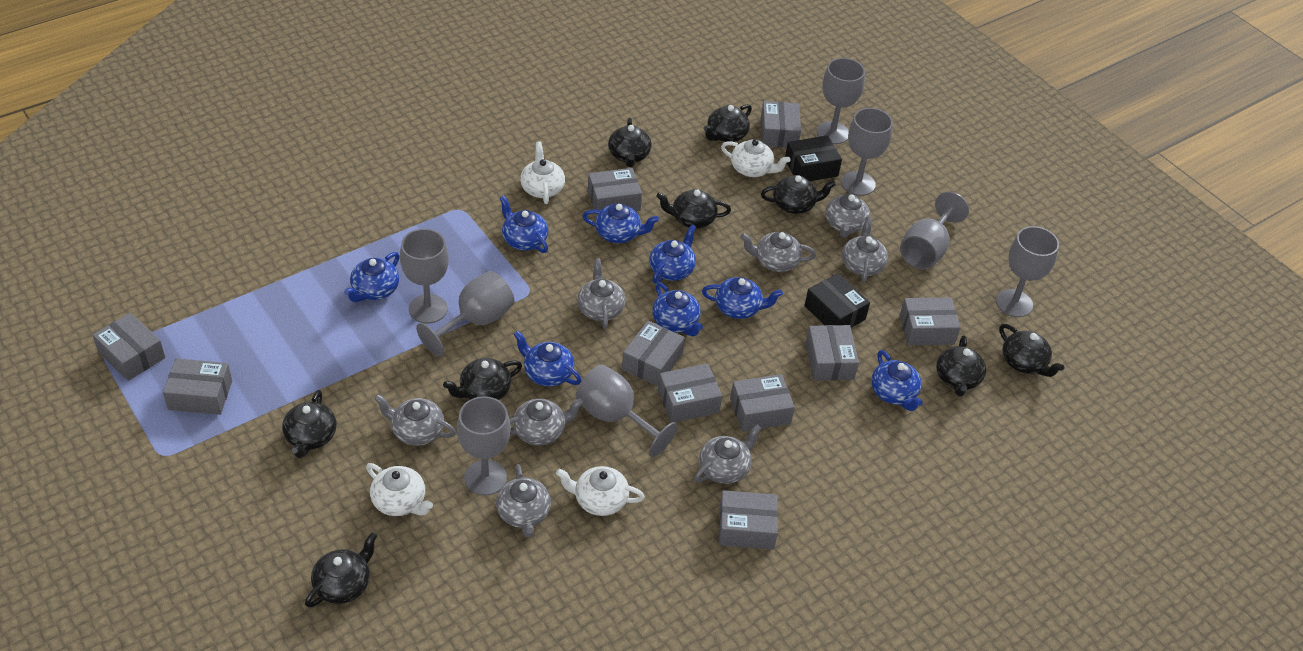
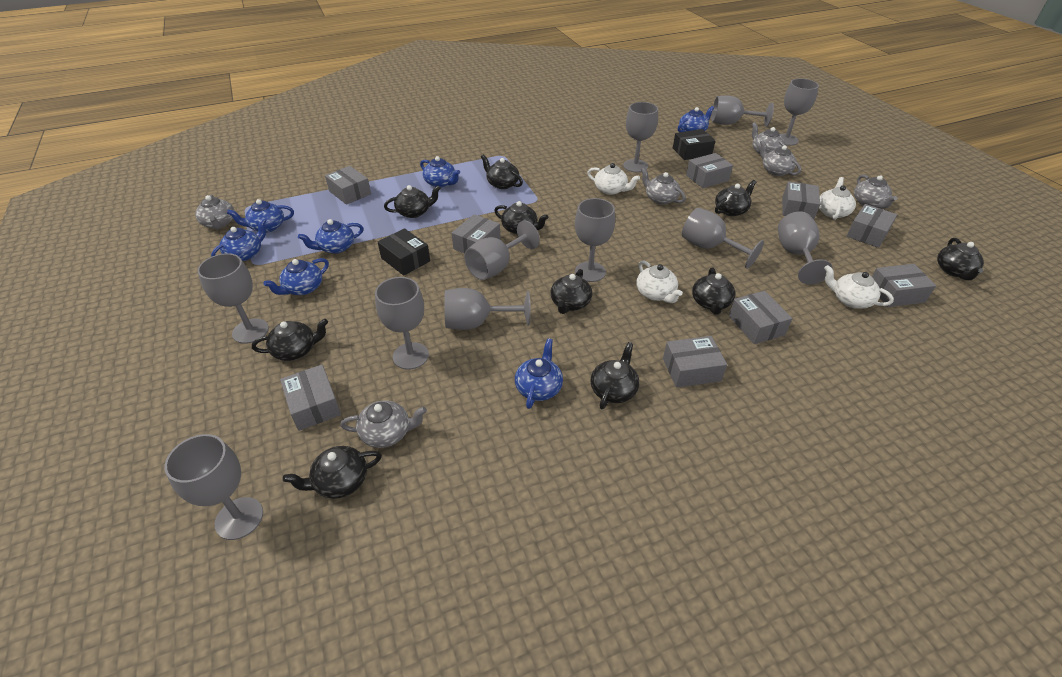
black teapot: [282,390,337,458] [305,532,377,608] [443,358,522,400] [608,118,652,167] [656,189,731,228] [703,104,752,142] [761,175,836,214] [936,336,986,397] [999,324,1064,377] = 9 -> [252,319,328,361] [283,446,382,499] [384,185,441,218] [481,155,523,189] [494,201,548,235] [551,269,592,314] [591,342,639,409] [692,267,736,315] [715,180,756,216] [937,238,984,280] = 10
blue teapot: [344,252,400,302] [500,196,548,253] [514,331,582,387] [582,203,659,243] [649,225,696,284] [652,282,703,337] [702,277,783,319] [871,350,923,411] = 8 -> [211,218,266,261] [227,199,294,233] [263,258,329,295] [298,219,363,254] [420,156,460,188] [515,338,563,409] [678,106,714,132] = 7
grey box: [92,313,165,381] [163,358,232,415] [588,168,642,216] [622,320,685,386] [658,364,722,423] [719,490,778,550] [730,374,795,432] [760,101,801,148] [806,325,859,381] [900,297,961,345] = 10 -> [280,365,341,431] [325,166,371,205] [452,214,501,254] [663,336,727,388] [686,153,733,188] [729,291,793,344] [782,181,820,220] [847,204,897,248] [872,264,936,307] = 9
grey goblet: [400,229,449,323] [416,271,515,357] [457,396,511,496] [575,365,678,457] [816,58,865,144] [841,108,893,196] [900,192,969,269] [996,226,1059,317] = 8 -> [164,434,263,540] [197,253,269,344] [375,277,429,370] [444,288,531,330] [464,220,540,280] [575,198,615,282] [623,102,658,173] [682,208,764,269] [711,96,774,127] [778,212,833,285] [780,78,819,146] = 11
grey teapot: [374,394,456,446] [496,464,551,537] [510,398,584,446] [577,258,625,329] [694,424,762,484] [740,232,816,272] [825,186,870,238] [842,217,888,283] = 8 -> [195,194,235,229] [340,400,427,448] [641,167,686,205] [752,122,785,155] [760,140,801,176] [854,174,897,209] = 6

